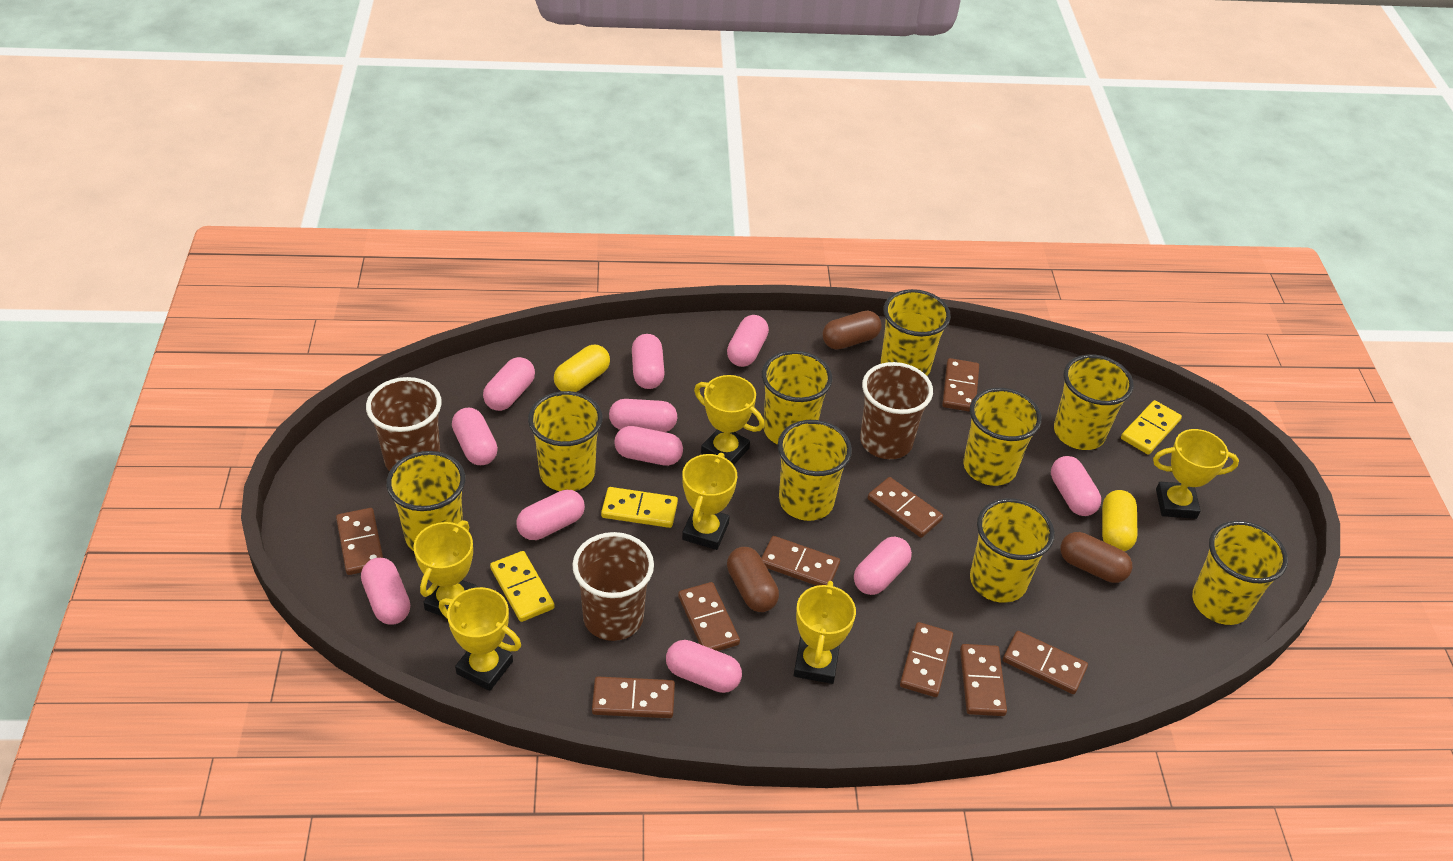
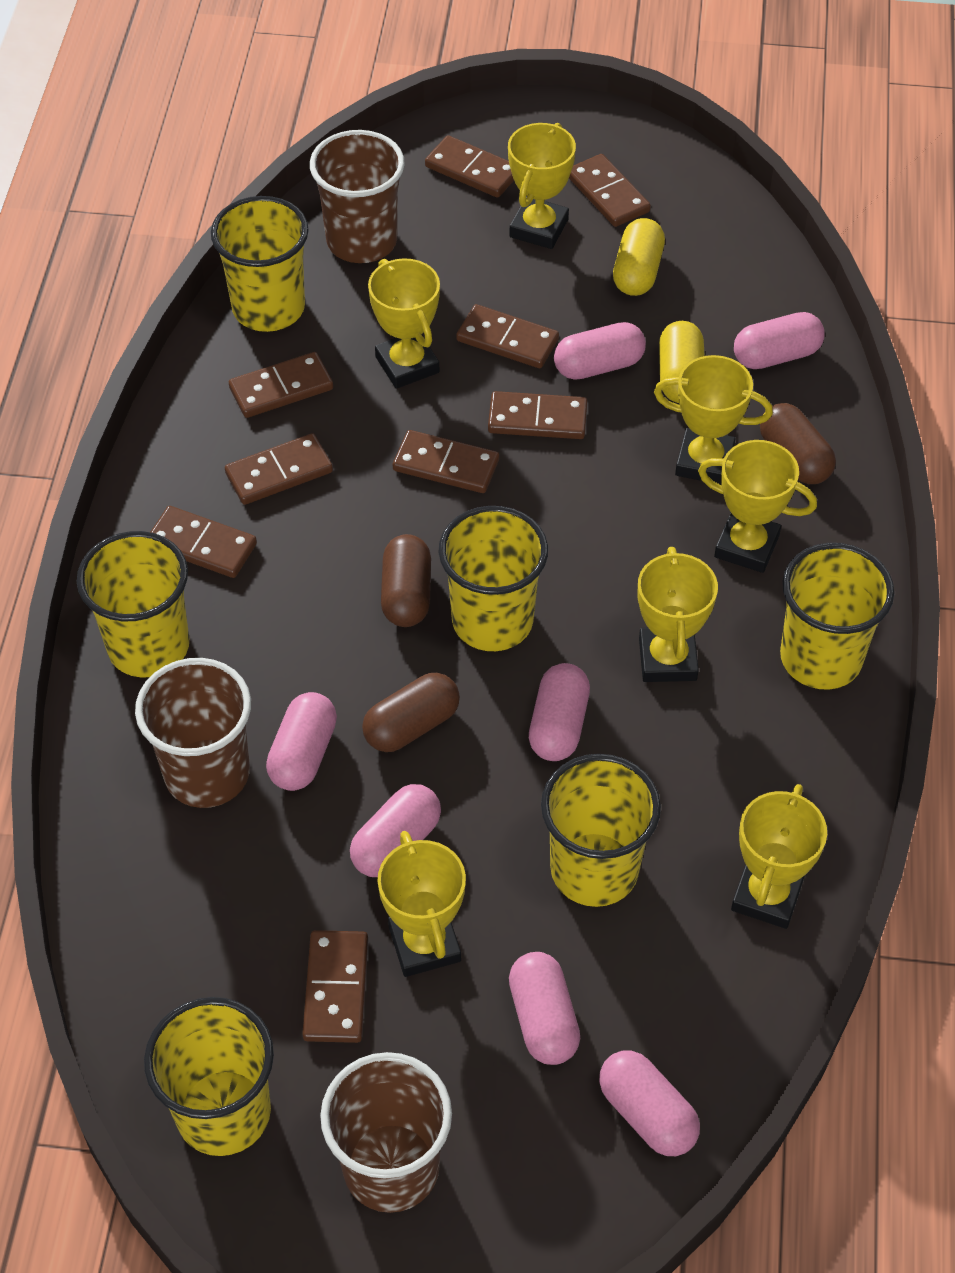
pink capsule: [361,558,410,625] [452,408,498,465] [483,357,535,411] [516,490,585,540] [609,399,677,432] [614,426,683,466] [632,334,665,389] [666,640,742,693] [727,315,769,367] [854,537,912,595] [1051,456,1101,516] = 11 -> [266,692,337,791] [350,784,441,877] [509,952,580,1065] [529,663,590,761] [554,322,646,380] [599,1050,700,1156] [734,312,825,369] = 7
yellow cup: [386,451,465,551] [528,391,603,491] [762,351,832,445] [778,420,852,521] [881,289,951,376] [963,388,1042,486] [970,498,1055,603] [1054,354,1134,450] [1192,521,1288,625] = 9 -> [77,531,189,677] [144,997,274,1156] [211,196,309,332] [439,506,548,651] [541,754,661,907] [780,543,894,689] = 6
yellow domino: [490,551,555,622] [601,487,678,528] [1121,400,1182,455] = 3 -> none = 0
yellow trophy: [414,520,477,618] [439,587,521,691] [682,453,737,550] [694,375,764,465] [794,581,856,684] [1153,429,1239,519] = 6 -> [368,258,440,389] [377,831,466,977] [508,123,576,249] [637,547,718,682] [654,355,773,485] [698,440,817,573] [731,784,827,929] = 7

